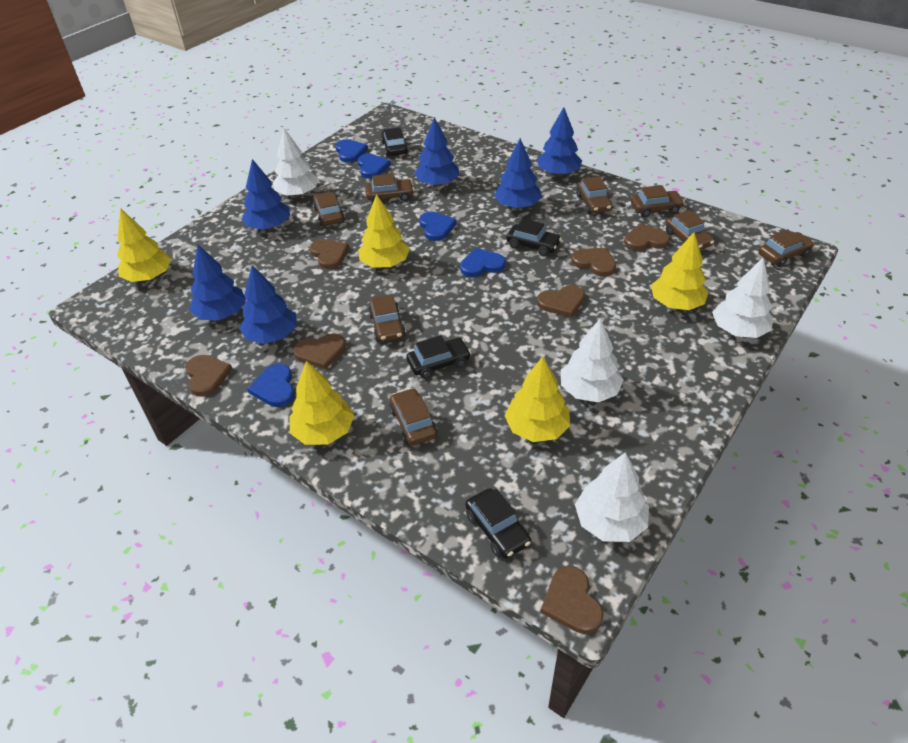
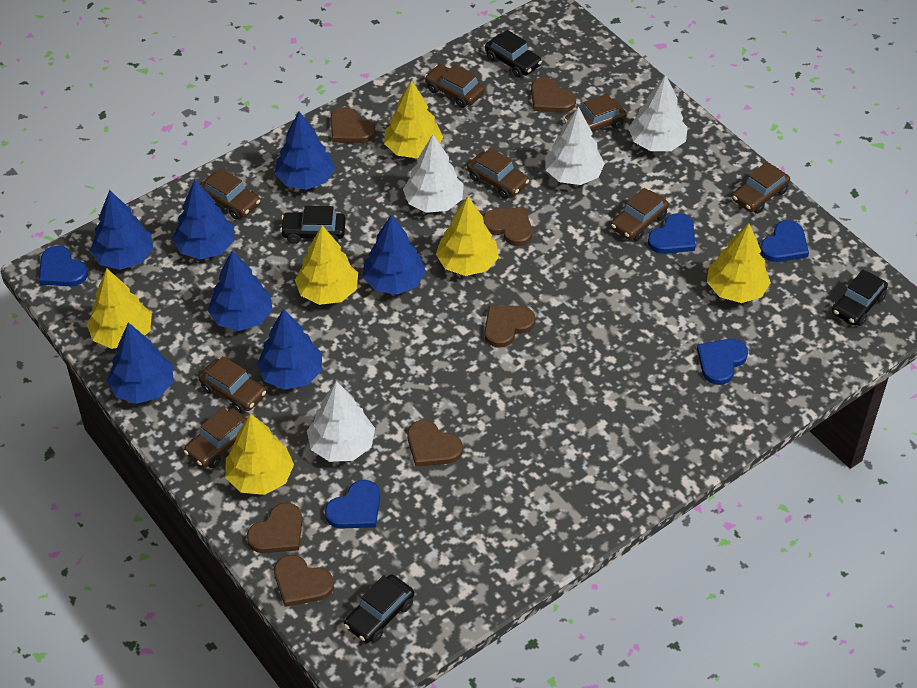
blue tree: [190,245,246,320] [239,265,297,344] [242,159,290,230] [414,117,460,187] [494,138,542,209] [537,107,582,176] = 6 -> [90,190,153,270] [107,322,173,404] [172,180,235,259] [208,251,273,331] [257,308,322,390] [274,112,335,190] [363,215,426,295] = 7
yellow tree: [117,208,171,282] [289,361,354,445] [358,194,410,268] [505,356,570,442] [651,232,709,310] = 5 -> [87,268,152,349] [225,413,294,495] [295,225,358,305] [384,80,443,158] [436,197,499,276] [707,223,771,303] = 6

